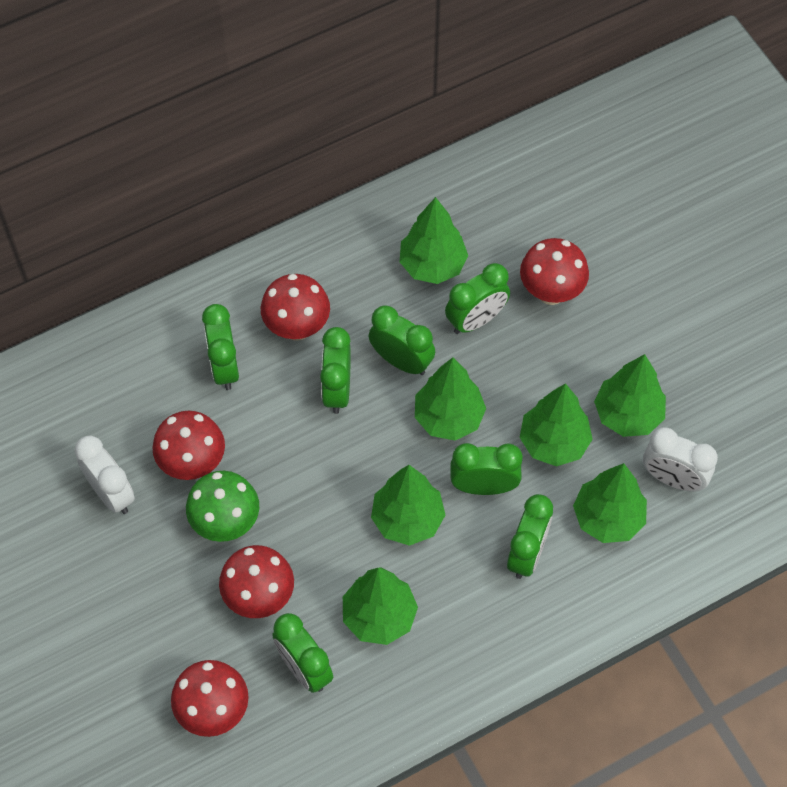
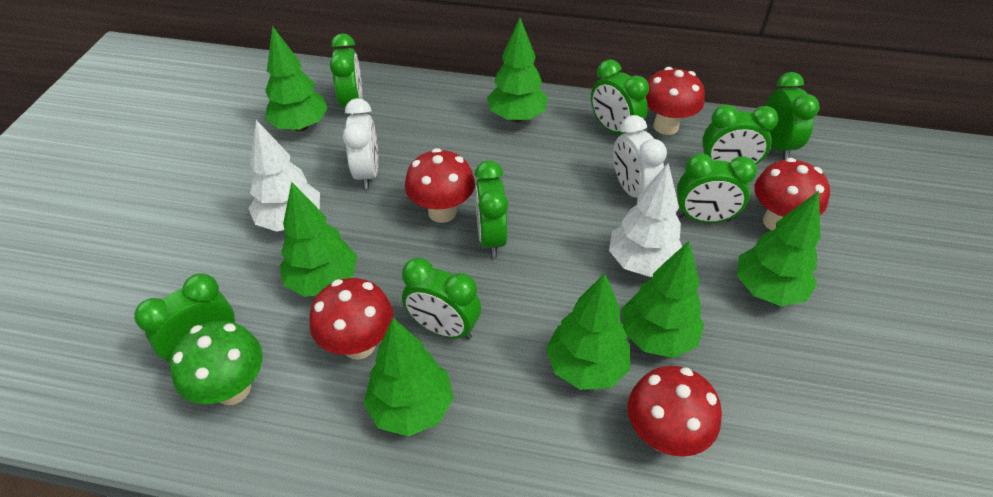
green clock: [202,304,239,390] [272,613,333,693] [320,327,351,414] [369,305,435,375] [445,263,510,334] [450,443,523,495] [507,494,553,579] = 7 -> [134,273,235,361] [330,33,362,116] [402,258,481,340] [474,160,508,258] [591,59,649,134] [677,153,757,223] [702,105,778,165] [766,72,819,160] = 8
white tree: none = 0 -> [248,120,320,232] [609,163,682,277] = 2

